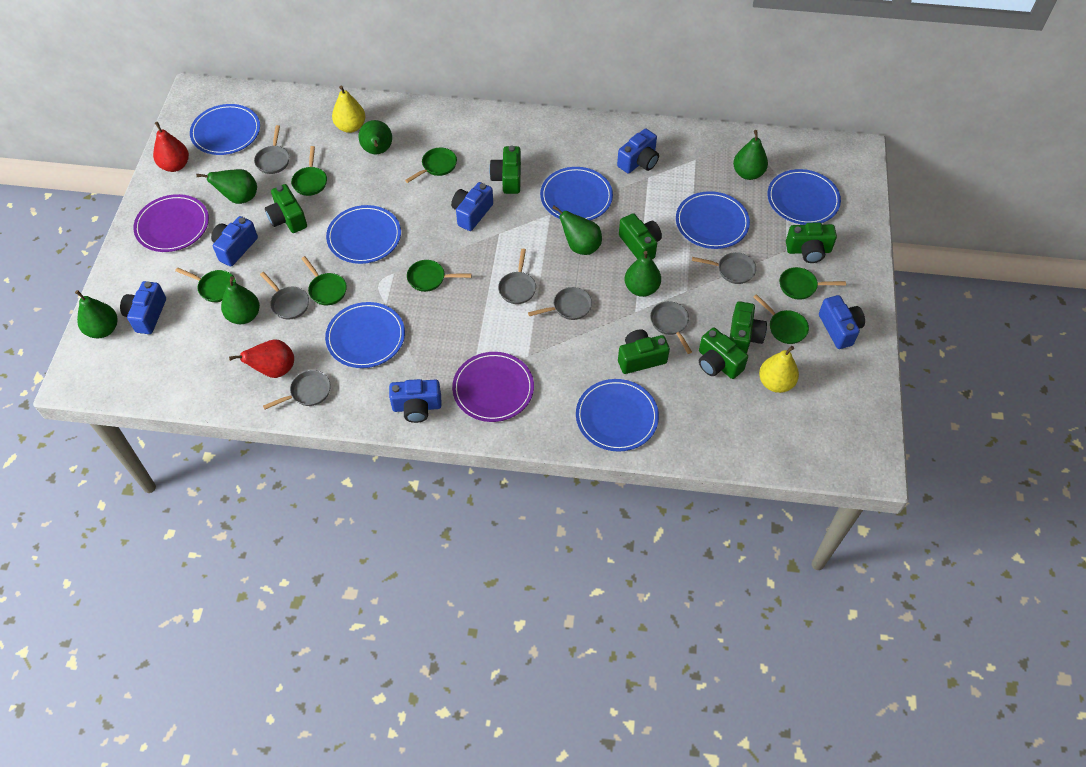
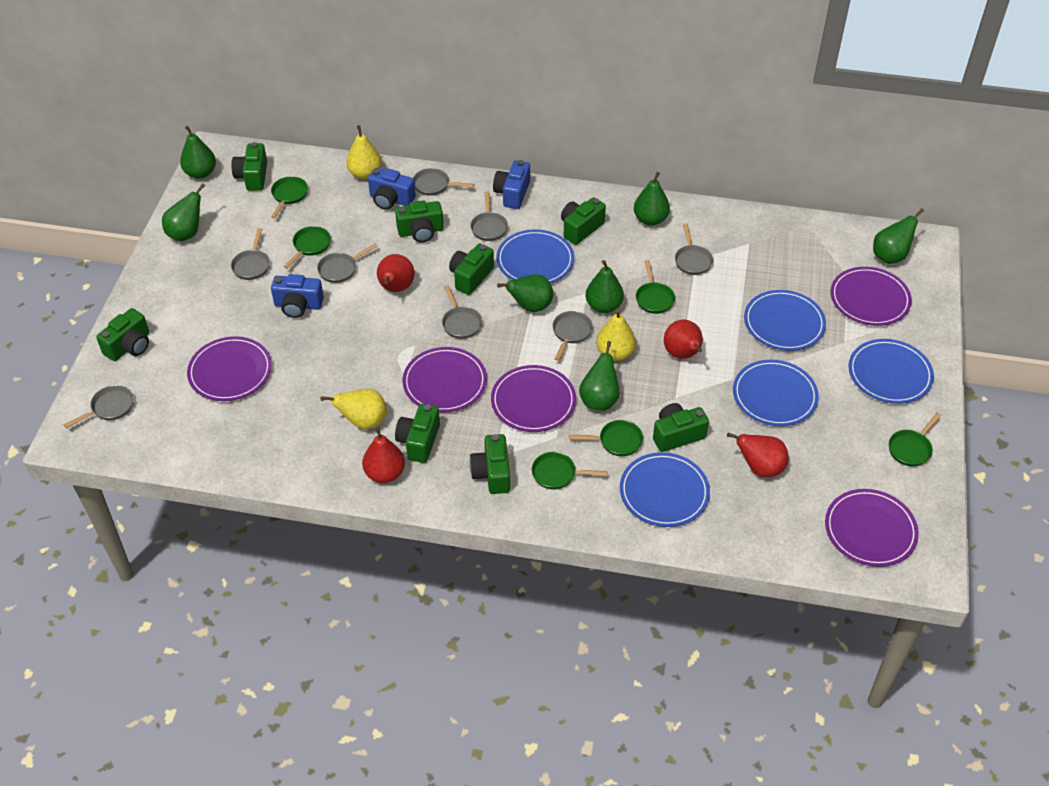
blue camera: [120,281,166,334] [211,216,258,266] [389,379,442,423] [451,182,493,231] [617,129,659,174] [819,295,865,349] = 6 -> [271,274,324,318] [368,168,416,210] [493,160,530,209] = 3
blue plate: [190,104,260,155] [325,302,405,368] [326,205,401,264] [540,167,613,220] [576,379,659,452] [676,191,750,249] [767,169,841,225] = 7 -> [496,229,574,284] [620,452,710,527] [733,360,819,426] [744,290,826,351] [848,339,934,404] = 5
green camera: [265,184,307,233] [489,146,521,194] [618,330,670,374] [619,213,662,259] [699,328,748,379] [730,301,767,353] [786,222,837,263] = 7 -> [96,308,149,361] [231,142,267,191] [395,200,444,243] [395,404,440,463] [449,244,494,295] [469,434,510,494] [561,197,606,245] [653,403,709,452] = 8
green pan: [175,267,236,302] [291,146,327,196] [301,256,347,305] [405,148,457,183] [407,260,472,292] [754,294,809,344] [780,267,846,300] = 7 -> [271,176,308,218] [284,226,331,269] [532,452,607,490] [569,420,643,456] [636,260,675,314] [889,413,941,467] = 6
grey pan: [254,125,289,174] [260,272,309,319] [263,370,331,409] [498,249,536,304] [528,287,592,320] [650,301,692,354] [692,252,756,284] = 7 -> [63,385,134,428] [231,228,270,280] [317,243,378,283] [413,168,474,196] [442,285,482,339] [470,191,508,241] [552,311,593,361] [675,223,713,275] = 8
purple plate: [133,194,209,252] [452,352,534,422] = 2 -> [187,336,272,401] [403,347,487,413] [491,365,576,432] [825,489,919,567] [831,267,912,326] = 5
red pear: [153,122,189,172] [229,340,294,378] = 2 -> [362,427,405,483] [377,254,415,292] [664,319,703,359] [727,433,789,477] = 4
yellow pear: [332,85,366,133] [759,346,799,393] = 2 -> [321,389,387,429] [346,125,382,179] [596,309,636,361] = 3

